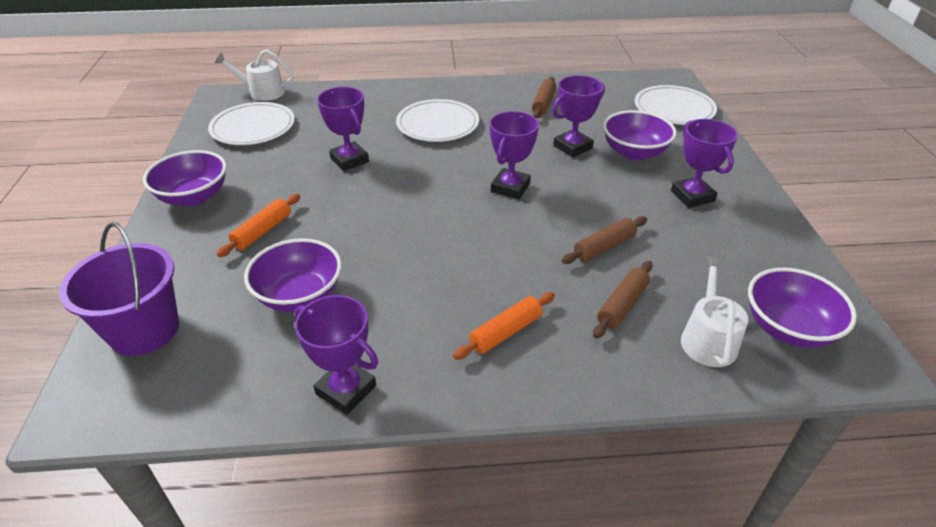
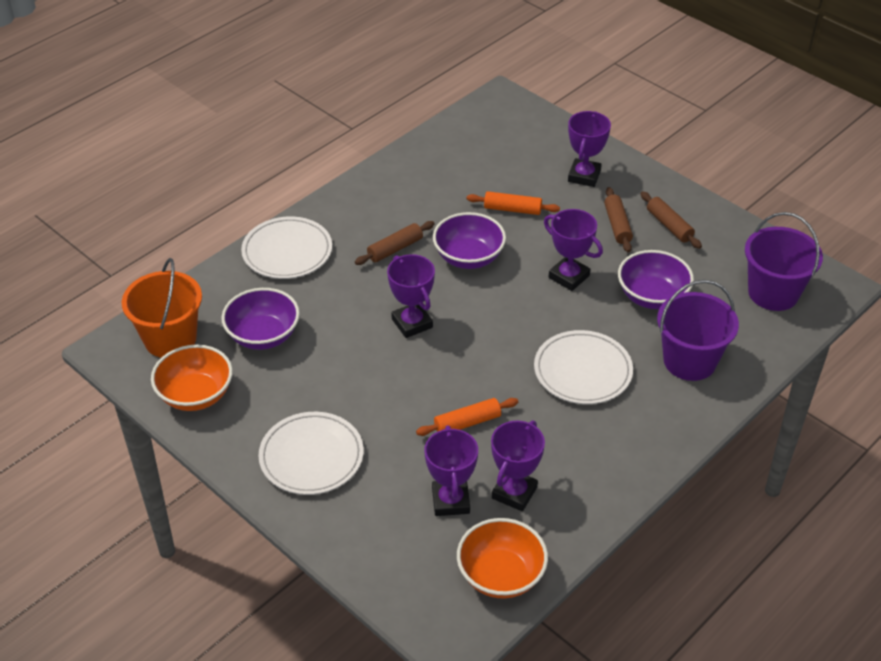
orange bowl: none = 0 -> [151,345,233,411] [457,518,548,598] = 2
orange bucket: none = 0 -> [122,258,202,358] = 1
purple bowl: [143,150,227,206] [244,238,342,312] [603,110,676,160] [748,268,857,348] = 4 -> [221,288,300,350] [433,212,506,269] [618,250,694,309] = 3
purple bucket: [59,222,179,356] = 1 -> [657,280,739,381] [745,212,823,311] = 2
white watering can: [214,49,294,101] [681,256,748,367] = 2 -> none = 0

